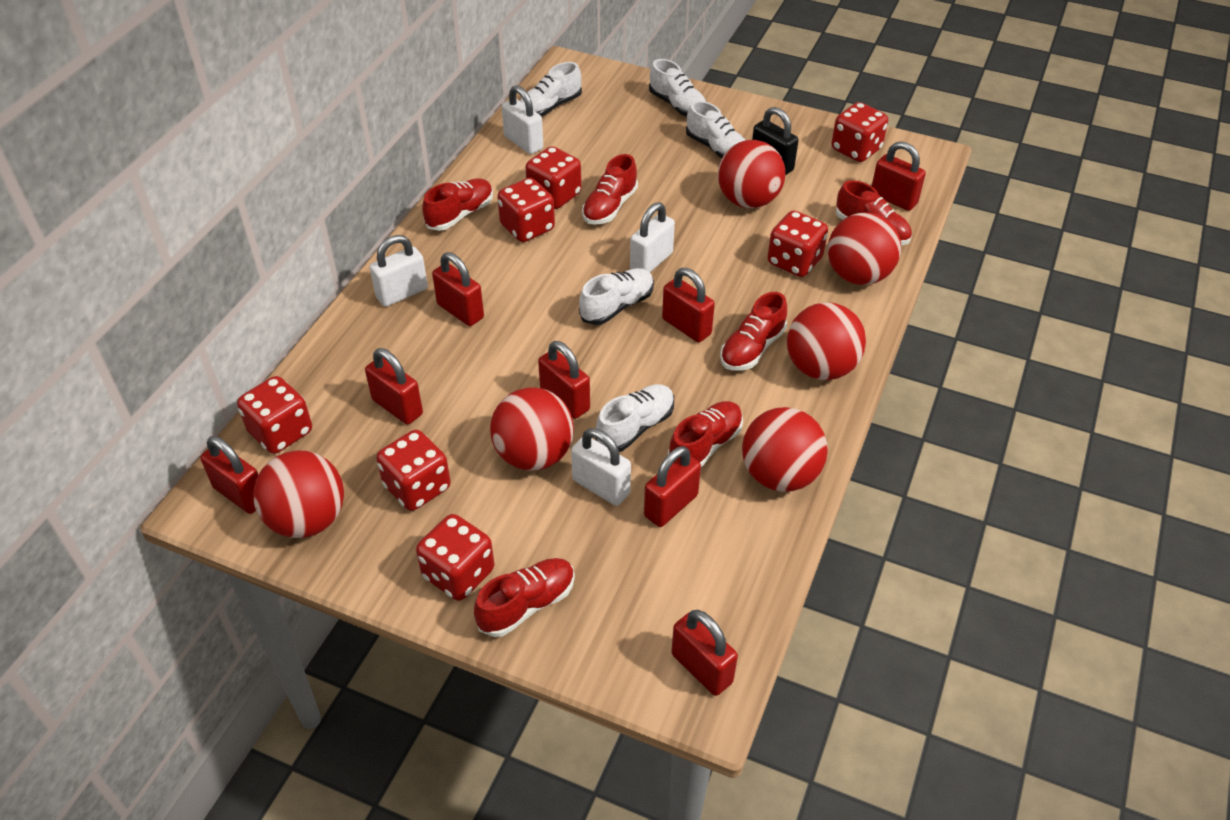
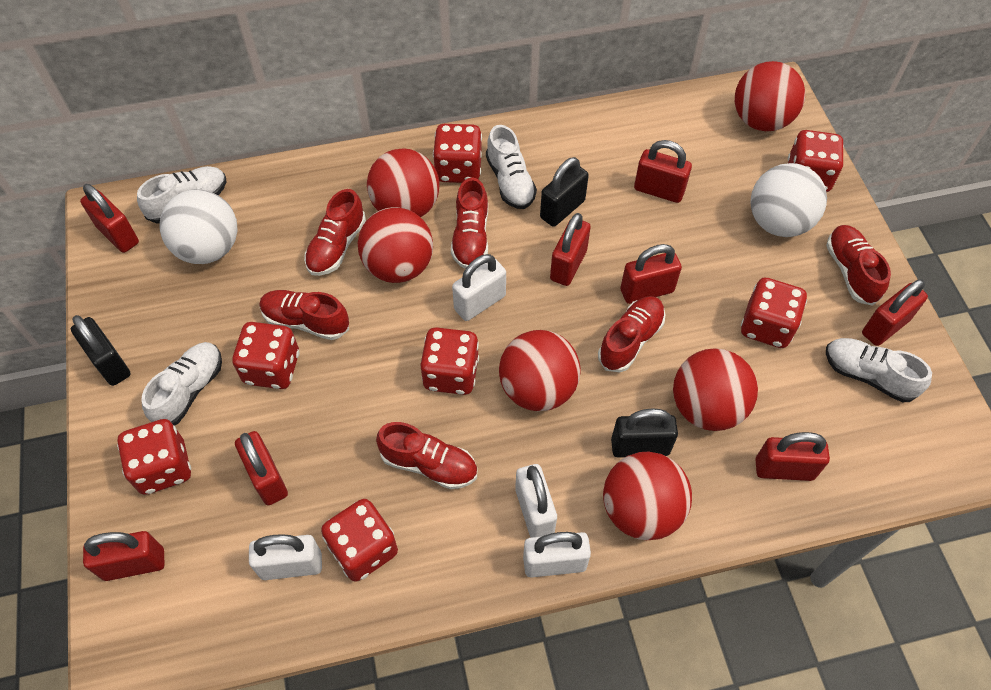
black padlock: [752,107,799,175] = 1 -> [71,315,131,386] [540,157,589,227] [611,409,678,458] = 3
white ball: none = 0 -> [160,189,238,264] [750,163,827,237] = 2
white shoe: [520,62,582,117] [579,268,654,325] [595,384,674,452] [649,59,707,116] [686,101,745,158] = 5 -> [137,166,226,223] [142,342,222,426] [486,125,537,209] [826,338,932,402] = 4

